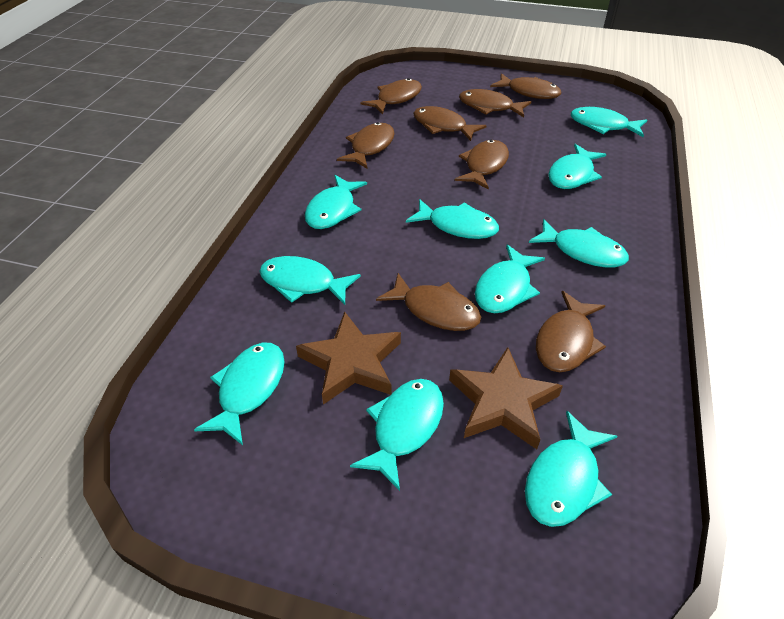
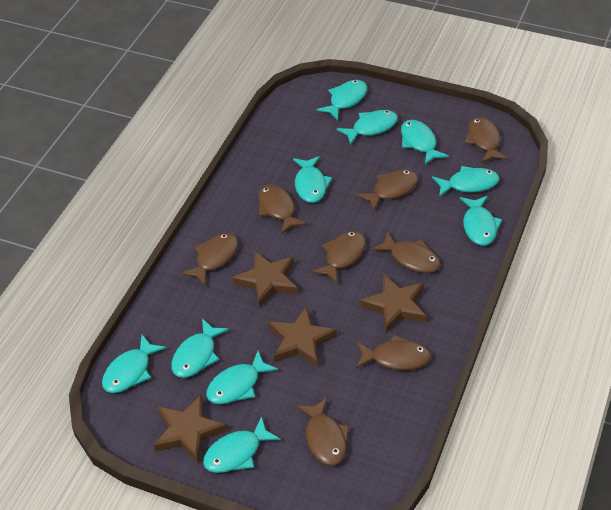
brown star: [296,312,401,404] [449,347,563,449] = 2 -> [154,394,227,463] [233,251,298,308] [268,306,337,367] [360,275,426,333] = 4

